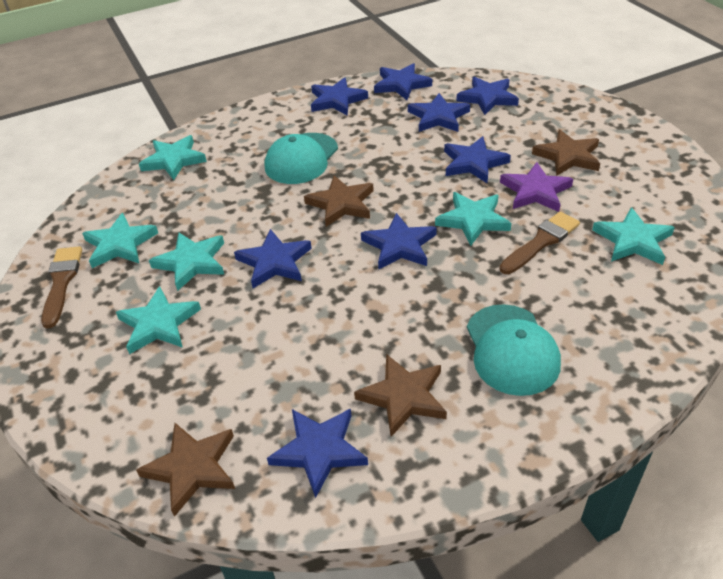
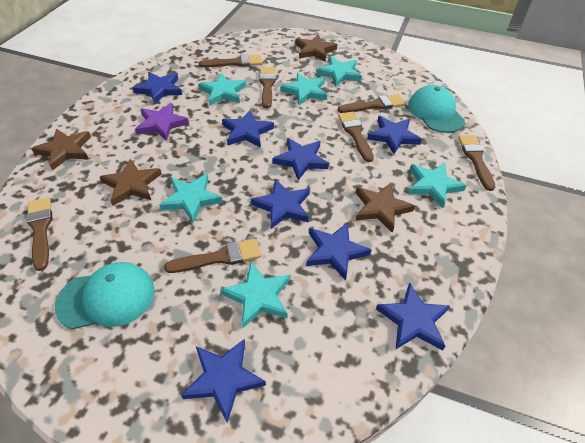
brown brush: [41,246,82,329] [499,211,580,274] = 2 -> [26,197,52,271] [164,239,261,273] [199,55,262,67] [259,67,276,108] [338,94,405,113] [338,112,374,162] [458,135,495,191] = 7

